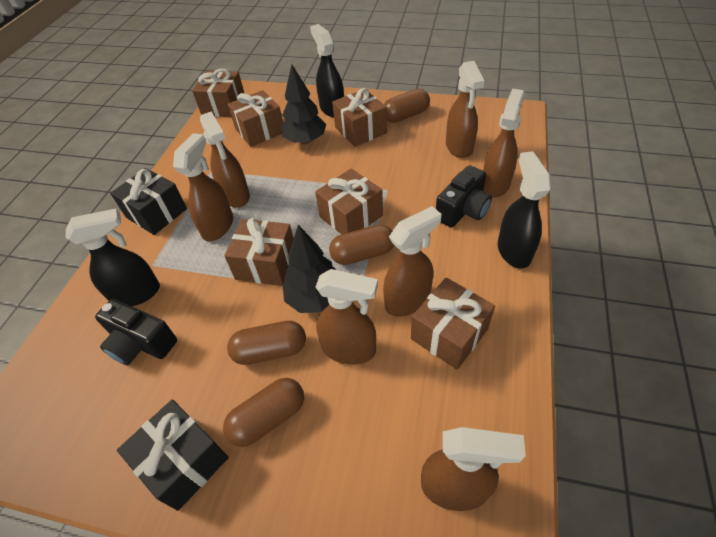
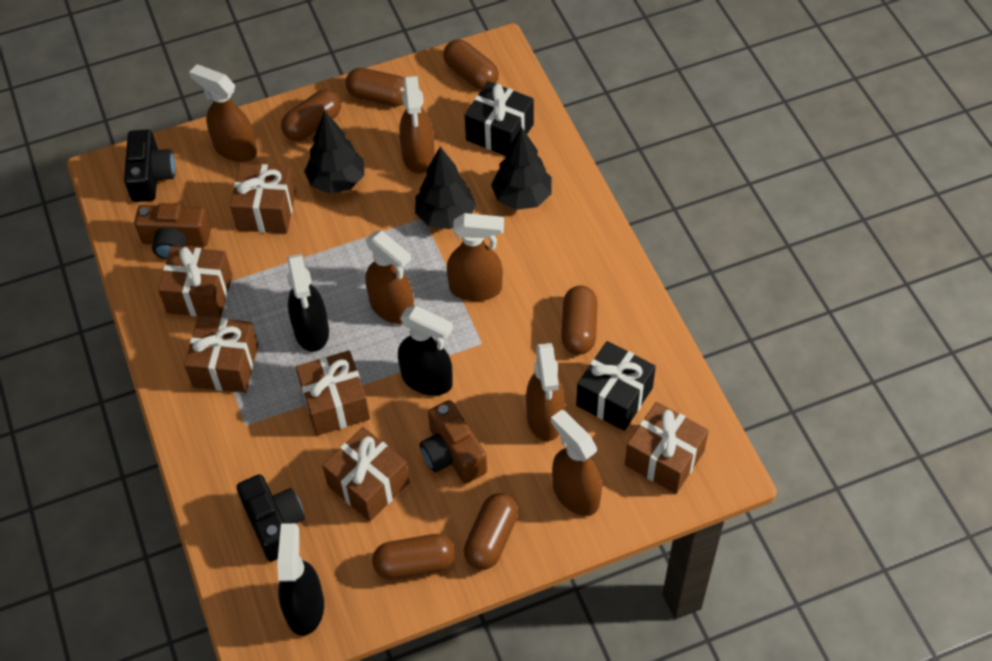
black tree: [281,64,326,144] [282,225,336,313] = 2 -> [304,111,364,194] [415,147,476,229] [491,127,552,210] = 3
brown camera: none = 0 -> [134,203,211,260] [420,400,487,483] = 2
brown capsule: [223,378,304,447] [227,321,306,365] [329,225,394,265] [384,89,430,123] = 4 -> [281,89,341,141] [345,68,405,106] [372,534,455,580] [443,39,499,90] [464,493,518,570] [561,285,598,355] = 6
brown spray bottle: [173,133,233,241] [200,111,250,208] [316,269,378,365] [383,206,442,317] [421,427,526,511] [446,61,485,158] [483,88,525,198] = 7 -> [189,64,257,162] [365,230,414,324] [399,76,435,174] [447,213,504,301] [526,343,565,441] [551,410,602,516] = 6

